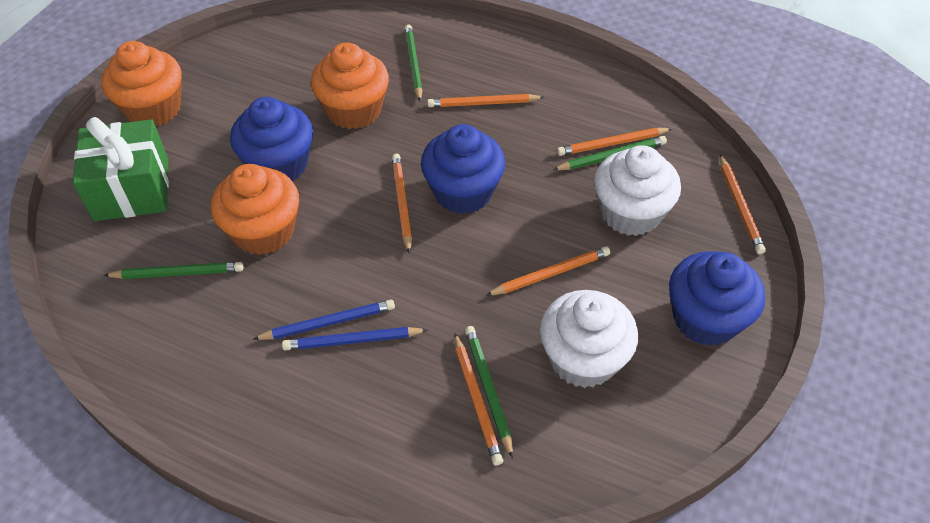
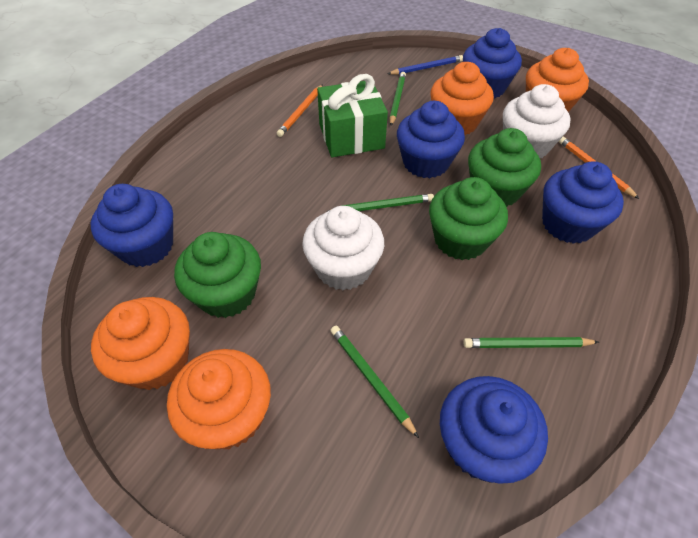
blue cupcake: [230,97,313,181] [421,124,505,214] [669,251,765,346] = 3 -> [91,184,173,267] [397,101,465,178] [440,376,548,484] [463,28,522,98] [542,161,624,244] = 5
blue pencil: [253,300,395,340] [282,327,428,351] = 2 -> [387,55,463,75] = 1
green cupcake: none = 0 -> [174,232,261,318] [429,177,508,260] [468,128,541,207] = 3
orange cupcake: [101,41,182,126] [211,164,299,255] [311,43,389,129] = 3 -> [91,297,190,390] [167,349,271,449] [430,62,494,135] [526,48,589,112] = 4
orange pencil: [392,154,412,254] [427,94,545,107] [454,333,503,466] [486,246,610,296] [557,128,672,156] [720,154,766,254] = 6 -> [277,84,323,137] [559,137,639,199] = 2

